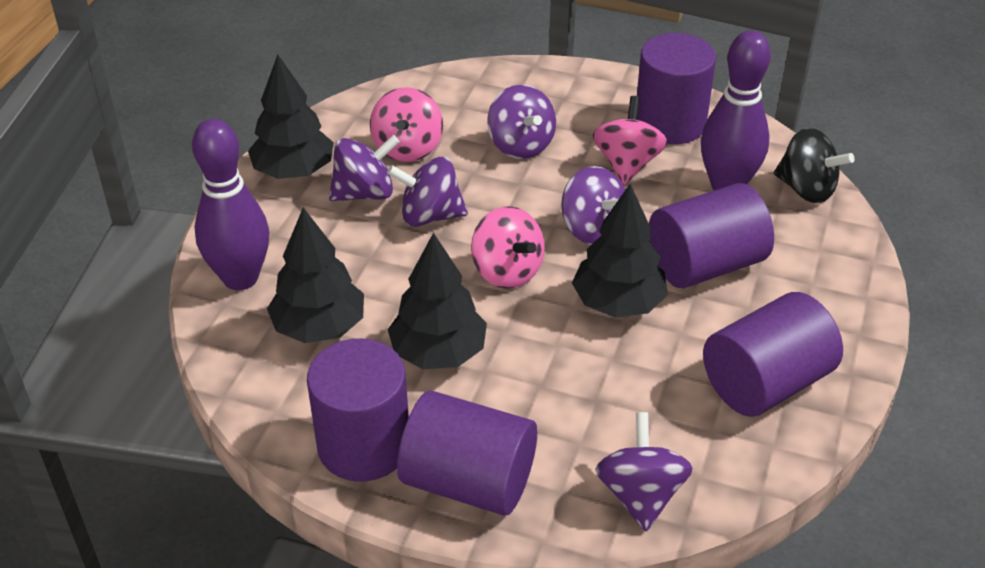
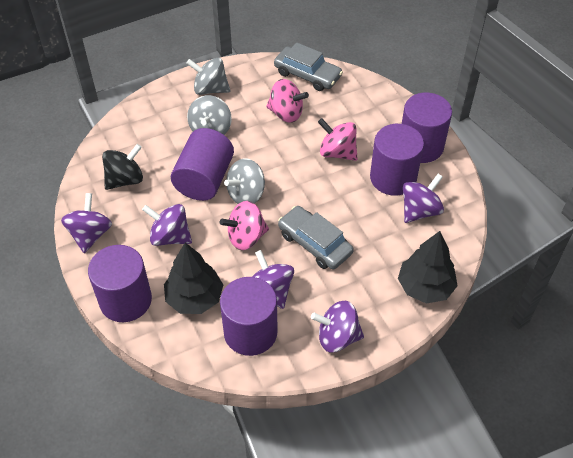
black tree: [248,55,334,179] [267,208,364,343] [388,233,487,369] [572,184,668,318] = 4 -> [164,243,223,314] [398,231,458,304] = 2
grey car: none = 0 -> [274,42,343,91] [278,206,354,270] = 2
grey spinning top: none = 0 -> [186,58,230,95] [187,95,232,135] [224,158,265,204] = 3
purple bowling pin: [192,119,269,290] [701,30,771,190] = 2 -> none = 0

